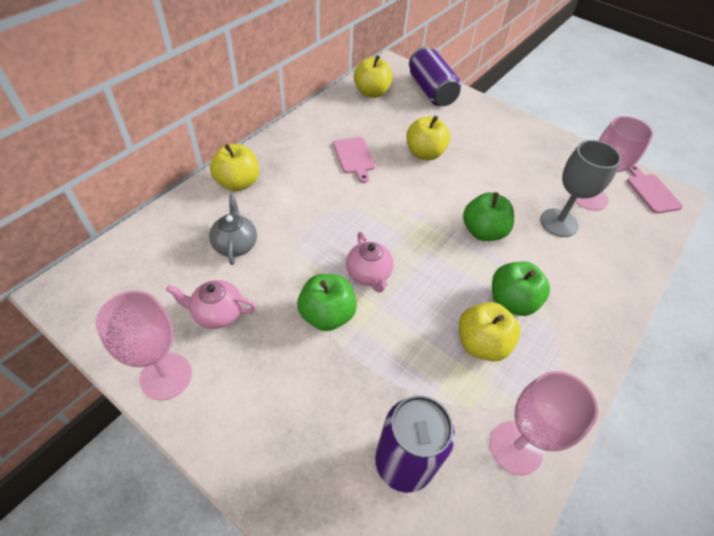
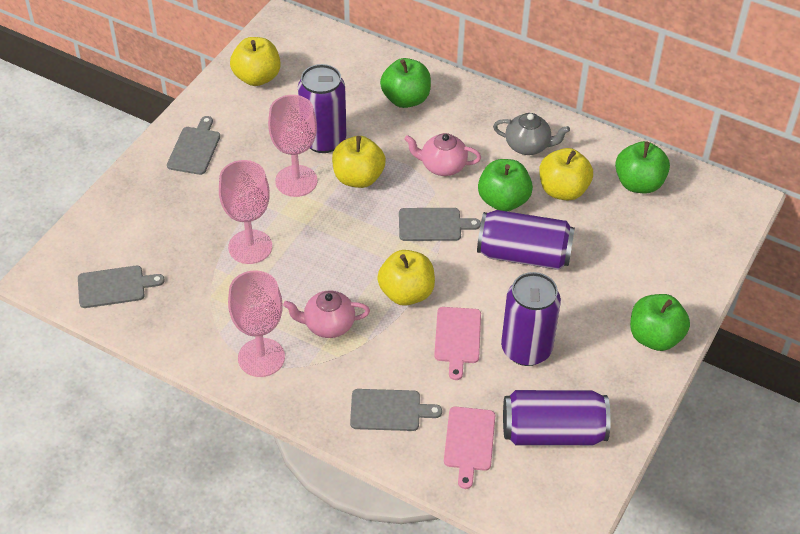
green apple: [297,274,357,331] [463,192,514,241] [492,262,550,316] = 3 -> [380,58,431,108] [478,159,533,211] [615,141,670,193] [630,294,690,351] = 4
grey cutting board: none = 0 -> [78,266,165,308] [167,116,220,175] [350,389,442,431] [399,208,481,241] = 4
grey goblet: [540,140,621,237] = 1 -> none = 0
purple can: [375,396,455,493] [409,47,461,106] = 2 -> [298,64,347,153] [477,210,575,270] [501,272,561,366] [503,390,611,446] = 4

